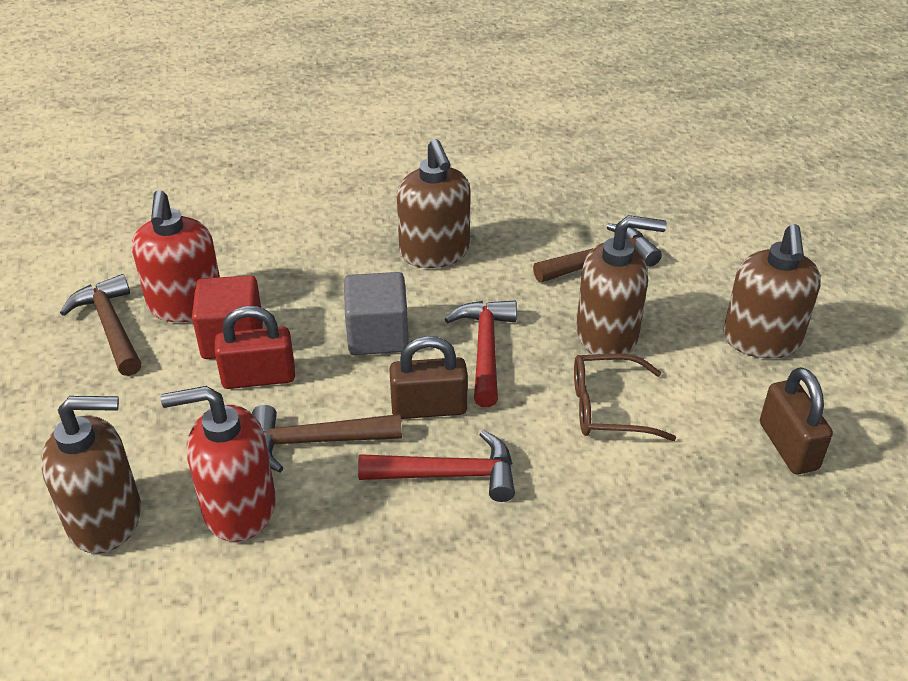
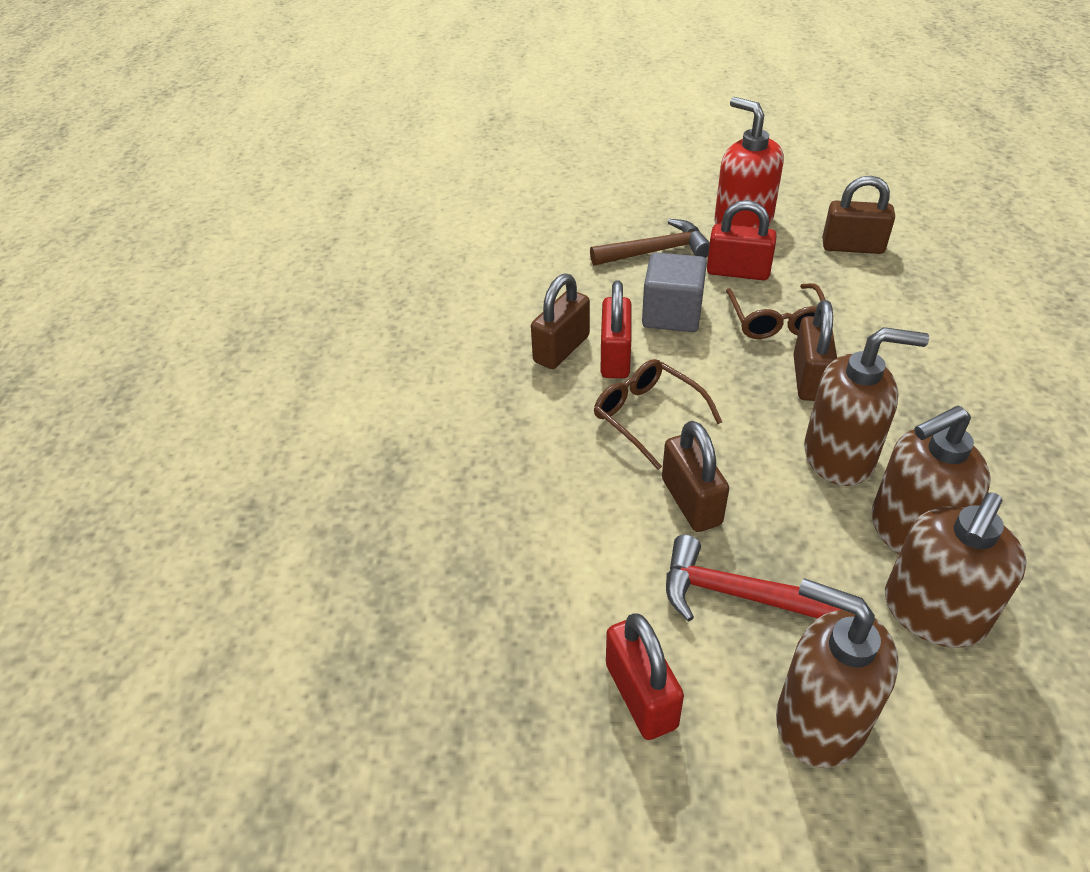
brown glasses: [574,354,676,441] = 1 -> [594,359,722,470] [726,283,826,339] = 2
brown hammer: [60,274,141,376] [252,405,402,473] [533,224,662,283] = 3 -> [590,219,710,266] = 1
brown padlock: [389,336,468,419] [760,367,833,474] = 2 -> [531,274,590,369] [662,421,729,532] [793,300,837,401] [822,176,895,254] = 4
red cube: [192,275,263,359] = 1 -> none = 0
red hammer: [358,430,515,502] [445,300,517,407] = 2 -> [666,535,842,622] = 1
red padlock: [215,306,295,389] = 1 -> [600,281,631,378] [606,613,684,740] [707,200,777,280] = 3
red soap dispenser: [132,190,220,322] [161,386,276,542] = 2 -> [714,97,784,228] = 1

